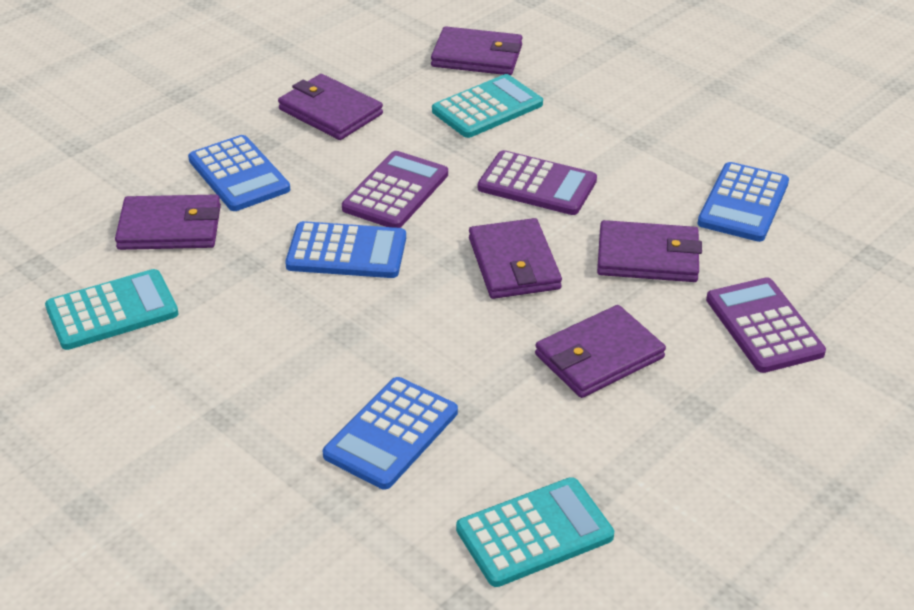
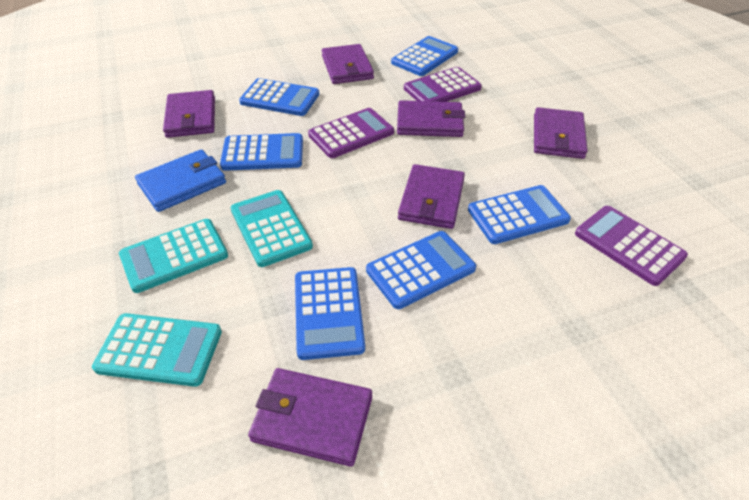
blue calculator: [188,135,290,211] [285,221,406,278] [323,377,458,489] [697,162,789,242] = 4 -> [220,133,303,171] [239,78,319,116] [295,267,365,360] [366,231,476,309] [391,36,458,76] [468,185,571,244] = 6
blue wallet: none = 0 -> [135,149,226,212] = 1

